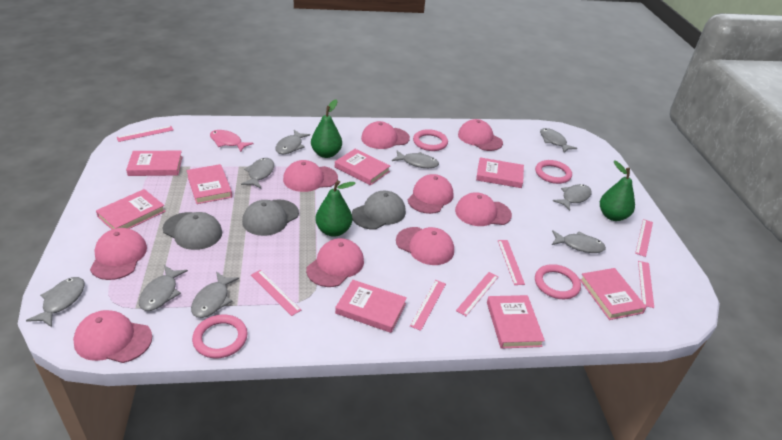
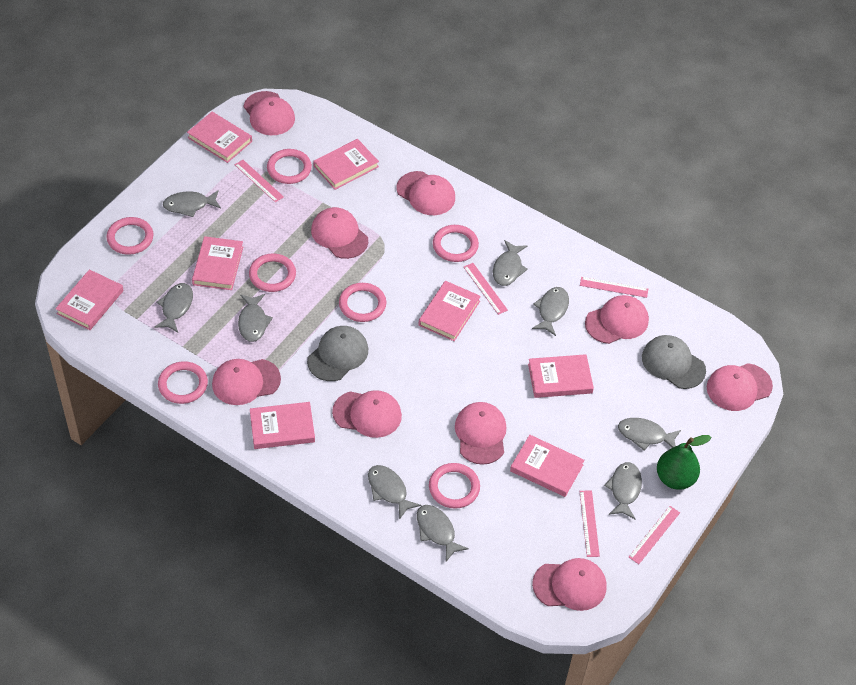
green pear: [311,100,342,158] [315,180,355,237] [600,160,635,221] = 3 -> [657,435,711,490] = 1
grey cap: [163,212,222,250] [242,199,299,236] [352,191,406,230] = 3 -> [307,326,368,381] [642,335,706,389] = 2
pink fish: [210,130,254,152] = 1 -> none = 0
pink ring: [192,314,248,358] [413,129,448,151] [535,160,572,184] [535,264,581,299] = 4 -> [107,217,154,255] [158,361,208,404] [249,253,296,292] [267,149,312,184] [339,283,386,322] [429,463,480,509] [433,225,479,262] = 7
pink ruler: [116,126,173,142] [251,270,301,316] [410,280,446,331] [456,272,498,316] [498,240,525,285] [635,219,653,257] [638,261,654,308] = 7 -> [235,160,284,202] [464,263,508,315] [580,277,648,298] [580,491,600,557] [629,506,680,564] = 5

